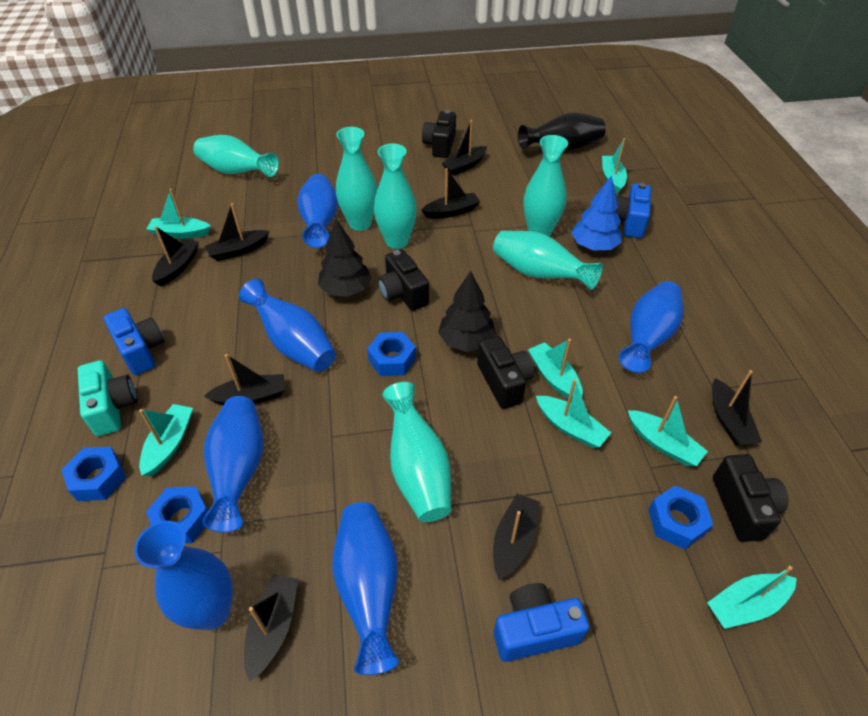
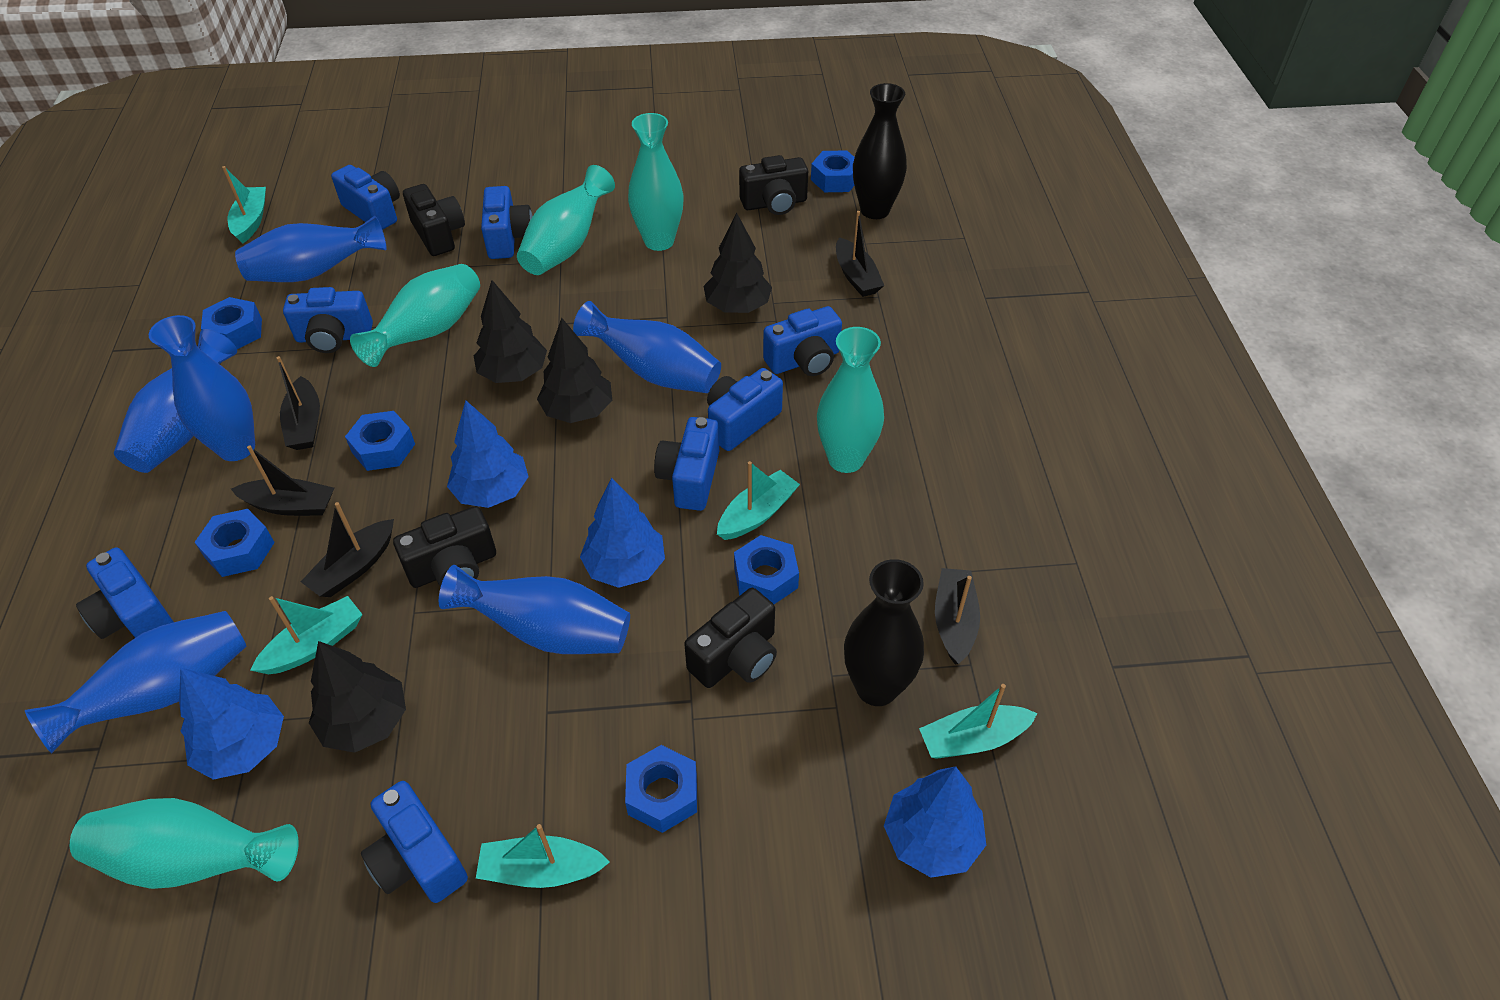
black boat: [152,226,199,286] [204,354,285,405] [205,203,269,261] [244,574,298,682] [421,168,480,219] [441,120,487,176] [493,494,540,580] [712,370,762,446] = 8 -> [231,445,334,516] [277,356,320,450] [301,502,394,597] [836,211,884,297] [935,568,980,665] = 5
black tree: [318,219,372,297] [438,271,496,352] = 2 -> [309,641,406,753] [474,280,547,383] [537,318,612,423] [704,213,772,313] = 4
black vase: [518,113,606,150] = 1 -> [844,559,924,706] [853,83,907,219] = 2
blue camera: [104,308,164,375] [494,583,589,662] [616,183,651,238] = 3 -> [76,548,174,639] [283,287,373,353] [331,165,400,230] [361,781,468,903] [481,186,533,259] [654,417,719,511] [707,368,783,451] [763,306,842,376] = 8
blue nut: [61,447,127,501] [146,486,208,543] [367,332,416,376] [648,486,713,549] = 4 -> [194,509,275,577] [201,297,262,349] [345,411,415,471] [625,745,697,833] [734,535,799,604] [811,150,855,192] = 6
blue tree: [571,175,622,251] = 1 -> [179,667,284,780] [447,400,529,508] [580,478,665,588] [884,767,986,878] = 4
turquoise boat: [139,404,193,476] [147,189,211,239] [528,339,583,401] [536,379,611,448] [602,138,627,194] [628,396,708,466] [707,566,797,629] = 7 -> [222,166,266,243] [250,596,363,674] [476,824,610,888] [717,461,800,540] [919,684,1037,759] = 5
turquoise camera: [78,360,137,436] = 1 -> none = 0
turquoise vase: [193,135,279,177] [336,127,377,231] [374,144,417,249] [382,382,451,522] [493,231,603,290] [524,135,568,237] = 6 -> [70,798,299,889] [350,264,480,367] [517,165,615,275] [628,113,684,251] [817,327,884,473] = 5

